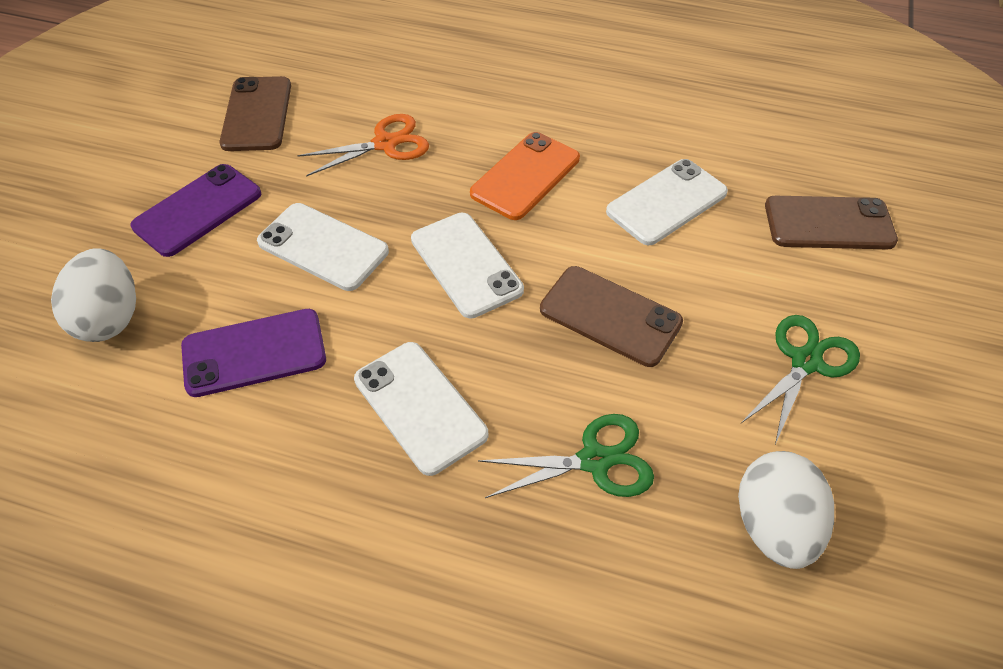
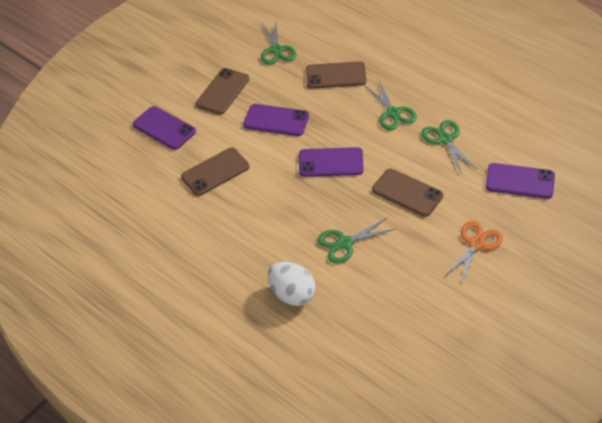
brown phone: [219,76,291,151] [540,266,683,367] [765,196,898,249] = 3 -> [181,148,250,196] [196,68,249,115] [306,62,366,89] [372,169,443,217] = 4
green scissors: [478,414,654,498] [741,315,860,444] = 2 -> [261,22,296,65] [318,217,395,263] [365,81,417,130] [421,120,477,174] = 4
orange phone: [470,132,580,220] = 1 -> none = 0
purple phone: [131,164,261,257] [181,309,326,397] = 2 -> [132,106,196,150] [244,104,309,136] [299,147,364,177] [485,163,555,199] = 4
white egg: [51,248,136,342] [738,451,834,569] = 2 -> [268,262,316,306] = 1
white phone: [257,203,389,291] [354,342,488,476] [411,213,524,318] [606,159,728,245] = 4 -> none = 0

